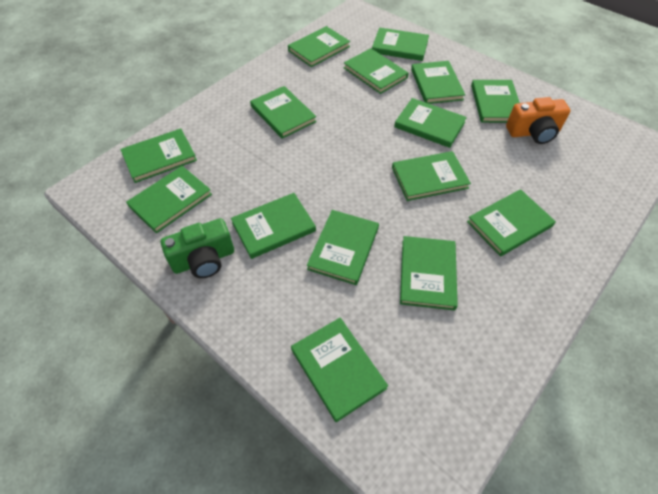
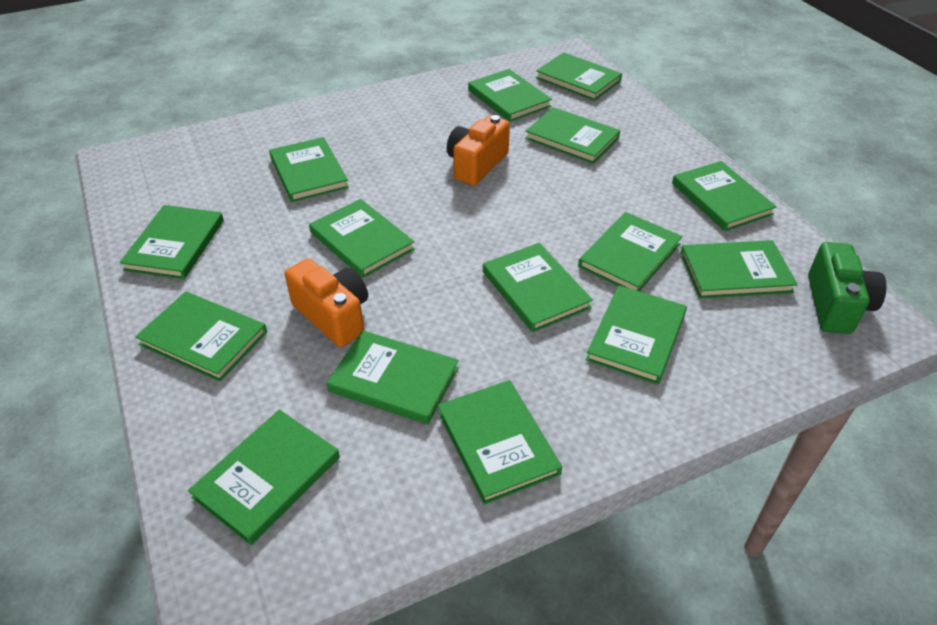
orange camera: [506,97,570,144] = 1 -> [285,258,368,347] [447,115,510,186] = 2

